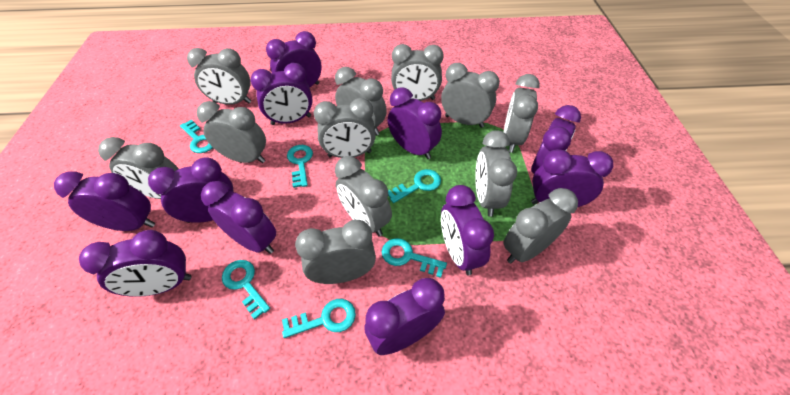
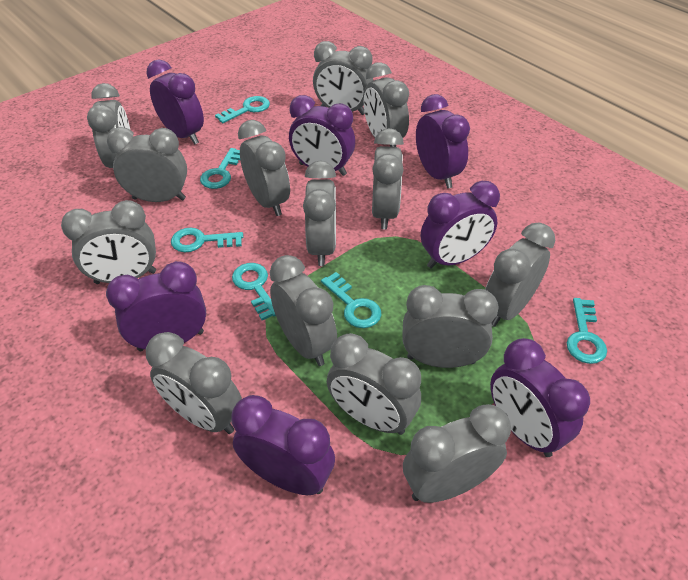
grey clock: [98,137,179,199] [187,48,251,105] [197,101,266,163] [295,220,376,284] [314,98,376,158] [335,67,387,136] [335,156,392,236] [391,44,444,101] [441,63,500,128] [475,130,517,217] [504,74,540,153] [504,188,578,263] = 12 -> [61,200,156,284] [87,83,130,168] [107,127,187,202] [146,332,242,434] [238,120,290,216] [270,255,337,366] [303,161,336,266] [313,41,373,115] [327,333,421,435] [364,62,409,147] [372,128,404,229] [402,285,499,368] [403,404,511,503] [485,222,555,327] = 14
purple clock: [54,171,155,231] [79,230,192,297] [148,157,234,223] [201,181,276,254] [251,63,313,125] [266,31,322,88] [365,278,445,355] [388,87,442,159] [441,185,494,275] [531,105,581,174] [531,149,613,207] = 11 -> [106,261,206,351] [146,59,204,145] [232,395,335,495] [289,95,355,176] [416,94,470,188] [421,181,500,269] [490,338,590,457] = 7

